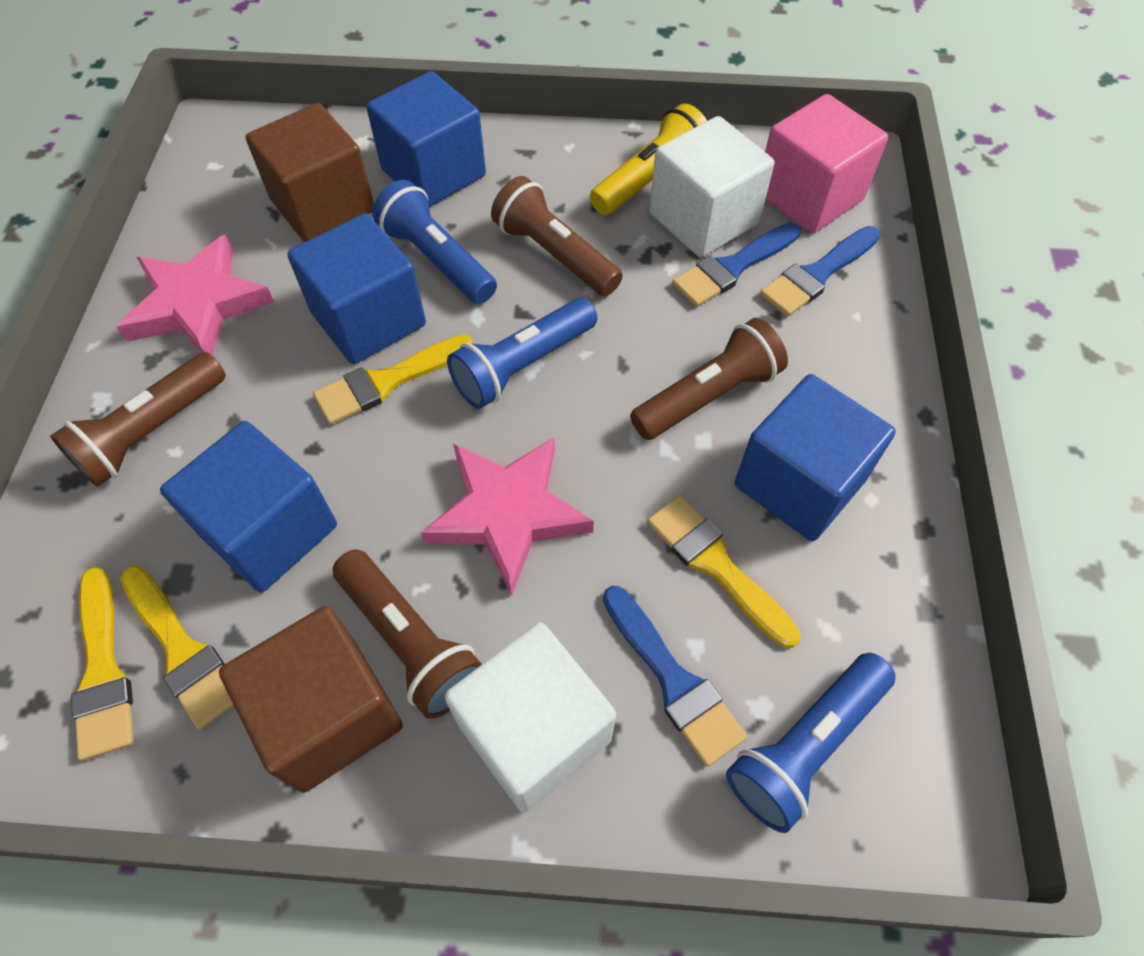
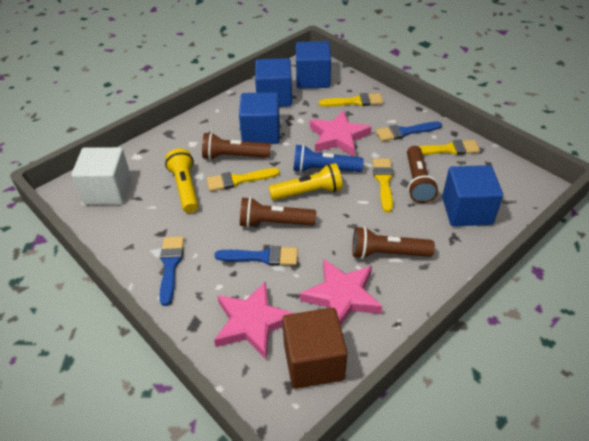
blue flashlight: [372,180,497,304] [447,298,598,409] [726,653,896,833] = 3 -> [293,144,364,173] = 1
brown cube: [219,606,403,793] [246,103,374,242] = 2 -> [282,308,348,389] = 1
pink cube: [765,94,888,233] = 1 -> none = 0
pink star: [117,234,274,355] [421,437,594,595] = 2 -> [214,281,295,359] [300,259,383,326] [310,110,371,156] = 3
white cube: [445,622,616,812] [649,116,774,257] = 2 -> [71,147,131,204] = 1
yellow flashlight: [590,103,707,215] = 1 -> [165,148,198,213] [269,163,342,200] = 2

